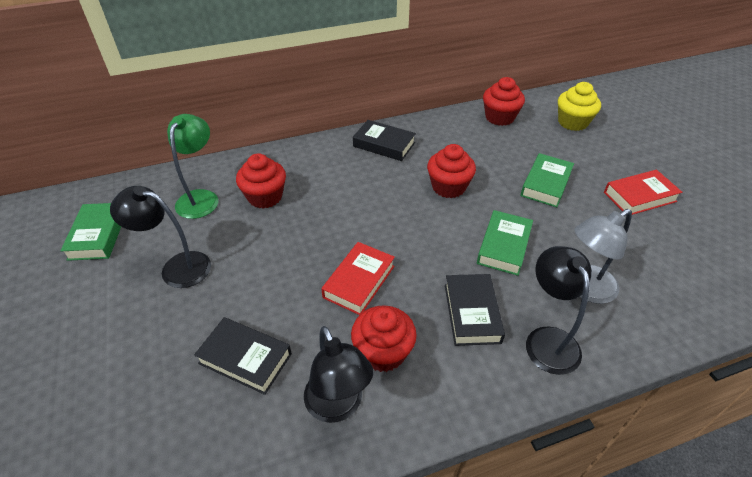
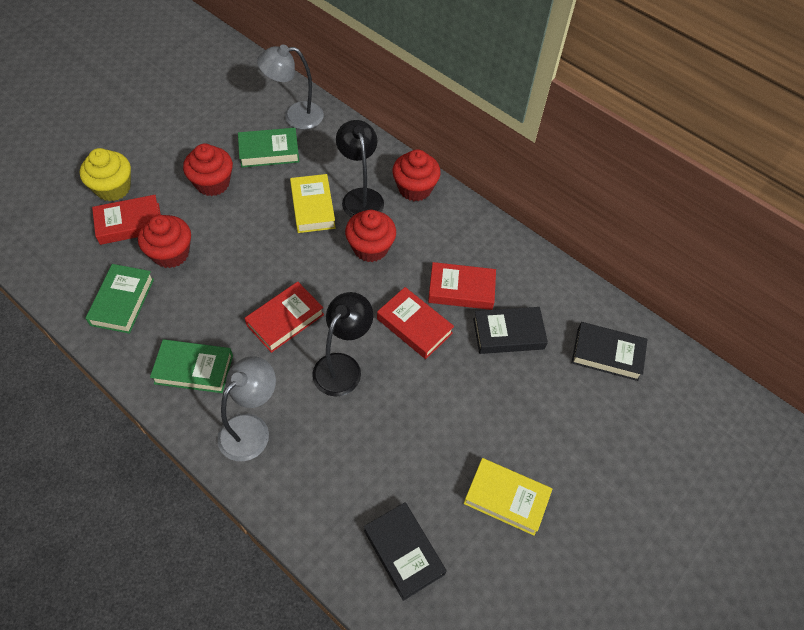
black lamp: [110,186,211,288] [304,326,373,423] [526,246,592,375] = 3 -> [312,292,373,397] [336,120,384,218] = 2
green lamp: [167,114,218,219] = 1 -> none = 0
grey lamp: [574,209,632,304] = 1 -> [217,356,276,461] [257,44,324,130] = 2
red book: [321,242,395,315] [604,170,682,215] = 2 -> [92,195,161,245] [244,282,324,353] [377,287,454,359] [428,262,496,310] = 4
yellow book: none = 0 -> [290,174,336,233] [464,458,552,536] = 2

